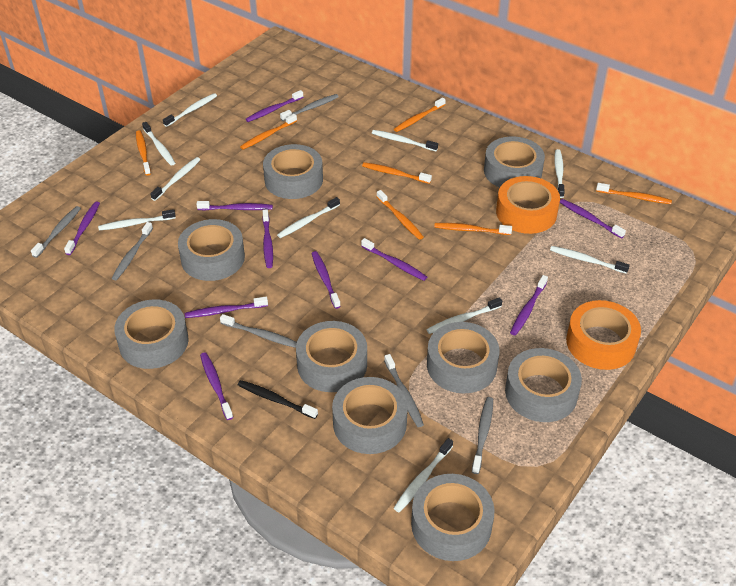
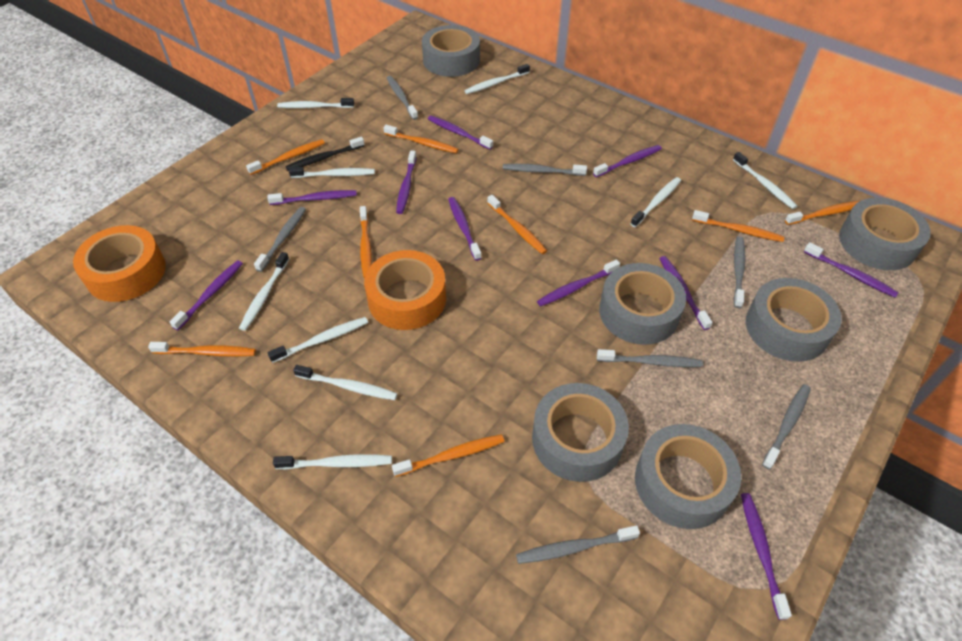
grey tape: [114,299,189,369] [178,219,245,281] [263,144,323,199] [296,321,367,392] [332,377,408,454] [411,474,495,561] [427,322,499,393] [484,137,545,188] [505,348,582,422] = 9 -> [422,25,480,77] [532,383,629,482] [599,263,686,345] [635,424,741,529] [746,278,842,362] [839,198,931,270] = 6
grey toothbrush: [31,206,81,258] [112,222,153,281] [220,314,297,348] [280,94,339,121] [384,354,424,427] [472,397,493,474] = 6 -> [254,207,306,272] [387,76,418,120] [503,164,587,176] [516,525,640,564] [597,349,703,367] [734,236,746,308] [762,384,811,470] = 7
orange toothbrush: [136,130,151,176] [240,114,297,150] [362,162,432,184] [377,190,423,240] [394,97,446,132] [434,223,512,235] [596,183,672,204] = 7 -> [148,342,256,357] [246,139,325,175] [360,206,372,278] [383,125,459,153] [392,434,505,477] [487,195,547,254] [692,210,785,242] [785,201,859,225] = 8
white toothbrush: [98,209,176,231] [142,122,175,166] [150,157,201,201] [163,93,217,127] [277,197,340,238] [372,130,438,151] [393,438,453,512] [426,297,502,334] [550,246,630,274] [554,149,565,198] = 10 -> [239,252,289,331] [267,317,368,363] [273,454,392,469] [277,98,354,108] [289,167,375,178] [293,365,397,400] [464,64,530,94] [630,177,681,227] [733,152,797,209] = 9

